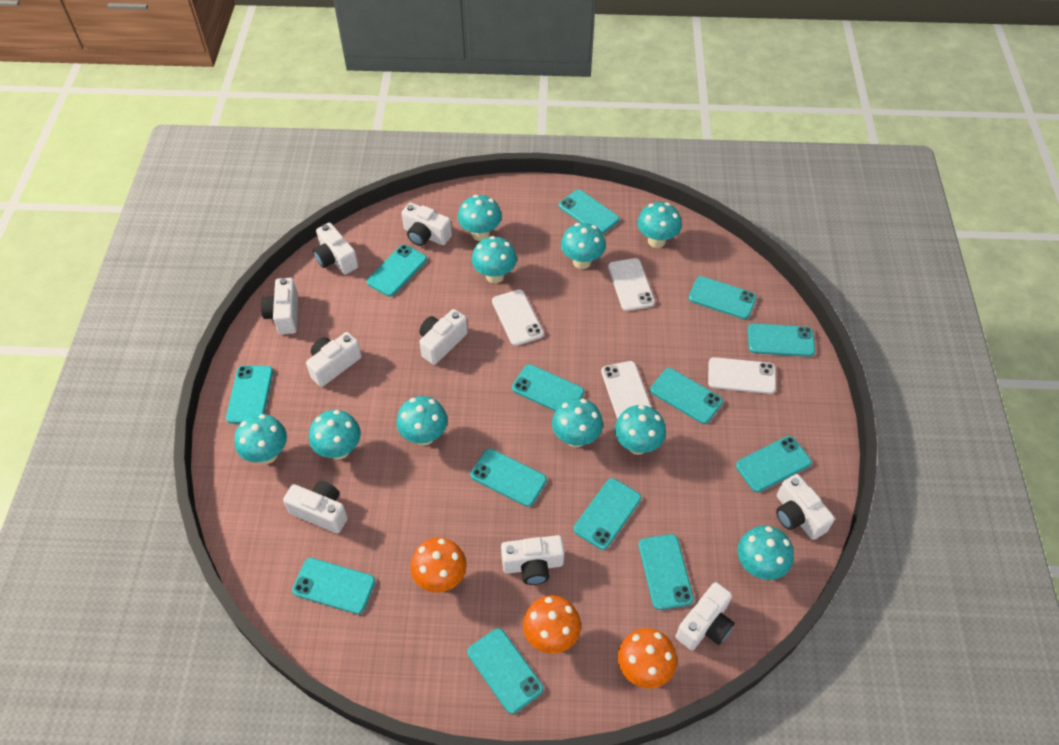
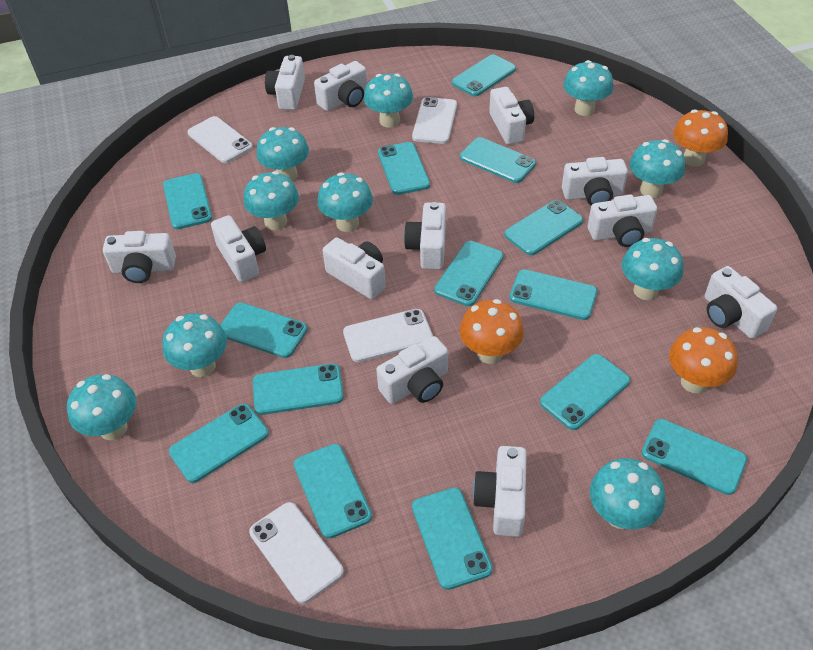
turquoise phone: [226,365,273,424] [292,558,375,614] [367,245,427,297] [467,628,543,714] [470,449,547,507] [512,364,584,411] [559,190,619,234] [574,478,641,550] [638,534,694,610] [650,368,723,424] [689,276,757,319] [736,436,812,492] [748,323,815,357] = 13 -> [163,173,212,229] [169,404,269,483] [220,303,308,358] [253,363,344,415] [294,444,372,539] [378,142,430,195] [412,488,493,590] [435,241,504,306] [452,55,516,96] [460,137,536,183] [504,200,583,255] [510,269,597,320] [540,354,630,430] [641,419,747,495] = 14
white camera: [260,278,298,334] [283,481,348,534] [306,332,362,387] [313,223,358,274] [402,203,452,246] [419,309,468,365] [501,535,564,585] [676,582,735,650] [776,474,835,540] = 9 -> [103,231,176,283] [211,215,266,282] [265,55,305,110] [314,61,367,111] [323,237,386,299] [376,336,448,404] [404,202,446,270] [473,446,527,537] [489,87,534,145] [562,157,628,205] [588,194,657,247] [705,266,777,339] = 12

